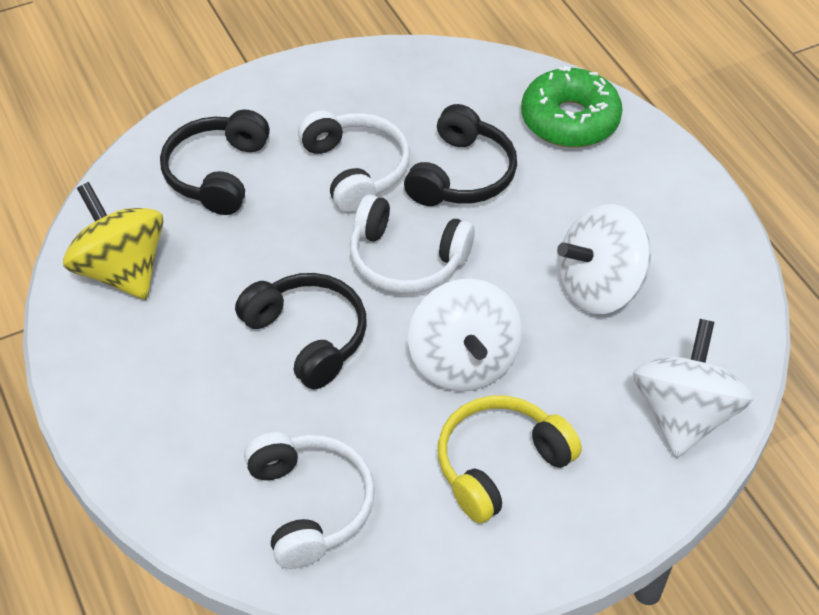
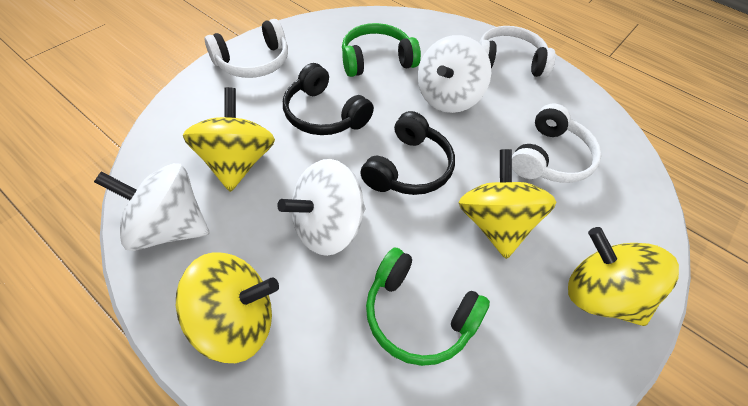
black headphones: [160,110,270,215] [235,273,367,389] [404,104,517,206] = 3 -> [283,63,374,135] [360,111,455,195] = 2
green donut: [521,65,623,148] = 1 -> none = 0
green headphones: none = 0 -> [342,23,421,77] [366,248,490,366] = 2
yellow headphones: [438,396,582,523] = 1 -> none = 0
yellow spinning top: [63,182,164,300] = 1 -> [176,252,279,363] [183,87,275,192] [459,149,556,259] [568,227,679,326] = 4

